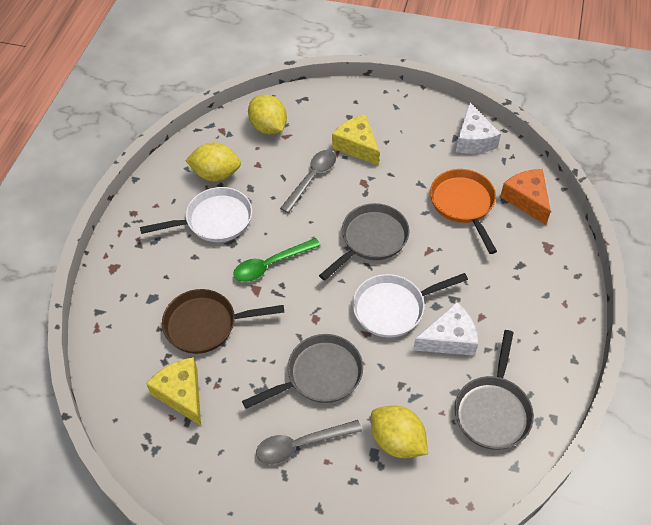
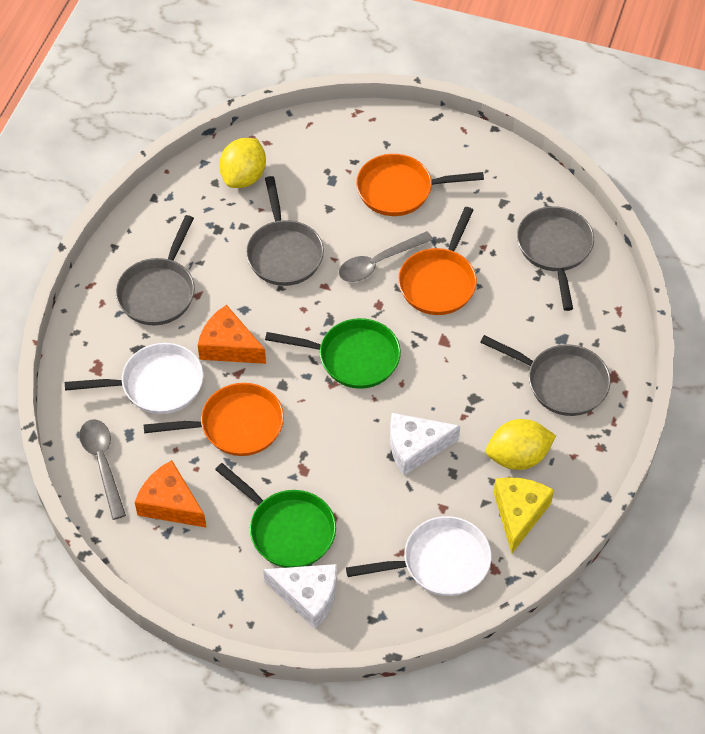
brown pan: [162,289,284,354] = 1 -> none = 0
green pan: none = 0 -> [215,463,336,568] [265,318,401,389] = 2
green spoon: [233,238,321,282] = 1 -> none = 0
grey pan: [242,334,363,409] [319,203,410,281] [455,330,534,450] = 3 -> [116,215,195,325] [246,176,324,286] [480,335,611,416] [517,206,594,311] = 4
orange cheese: [500,169,551,225] = 1 -> [135,460,207,528] [198,305,266,364] = 2
orange pan: [430,169,497,254] = 1 -> [144,383,284,456] [356,154,484,216] [398,207,477,315] = 3
yellow cheese: [146,357,201,426] [332,115,379,166] = 2 -> [494,477,554,554] = 1
yellow lemon: [185,142,241,181] [248,94,287,134] [371,406,428,458] = 3 -> [219,138,266,188] [486,419,556,470] = 2

